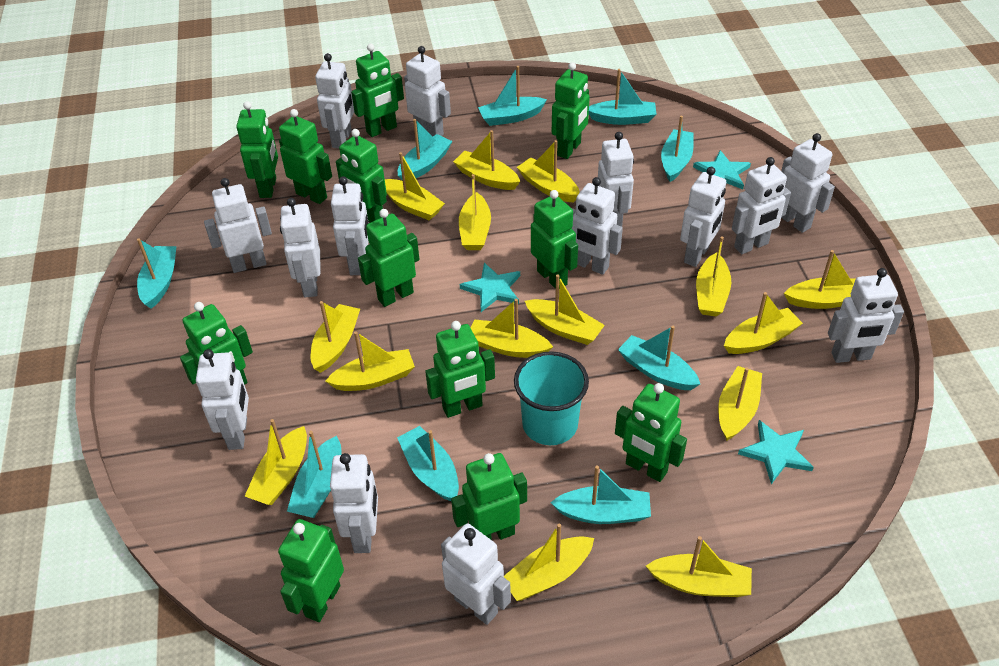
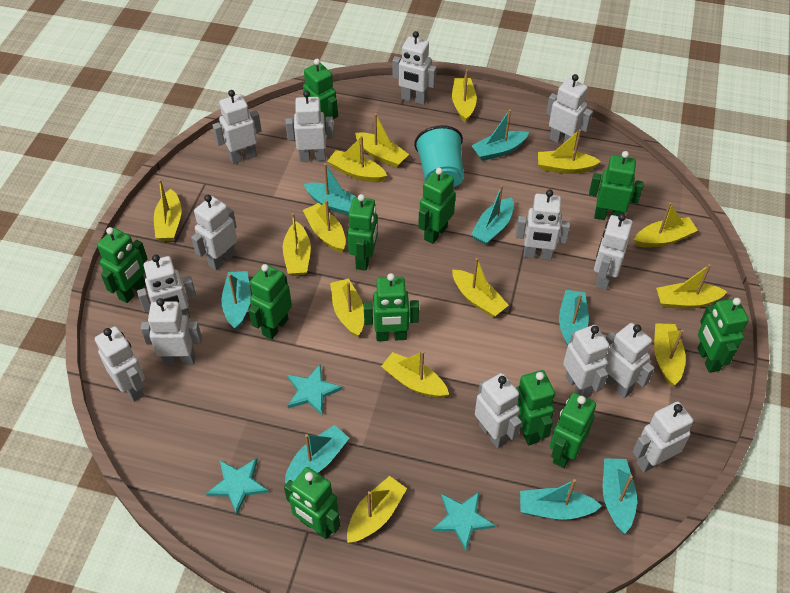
green robot: [180,302,253,385] [236,101,278,198] [278,519,344,622] [279,109,332,204] [336,129,387,223] [351,44,404,137] [358,209,419,307] [425,321,495,418] [451,453,527,540] [531,190,578,289] [552,62,590,159] [615,383,687,482] = 12 -> [97,227,148,303] [249,264,292,340] [284,467,340,539] [303,59,338,131] [348,194,378,271] [364,273,419,341] [418,168,456,244] [516,370,555,445] [550,393,596,468] [589,151,644,220] [698,298,749,373] = 11
turquoise boat: [137,238,177,309] [287,431,341,518] [397,426,459,501] [398,119,452,181] [478,66,547,126] [550,465,651,524] [589,69,656,125] [618,326,700,390] [661,116,693,182] = 9 -> [221,271,251,330] [285,425,349,483] [304,163,356,216] [471,185,514,245] [472,109,529,161] [520,479,602,520] [559,290,589,346] [603,458,637,534] = 8
yellow boat: [245,419,307,505] [311,301,360,373] [325,331,415,391] [385,152,445,220] [453,130,520,190] [459,174,491,250] [471,299,553,358] [504,523,594,601] [517,140,580,203] [525,274,605,345] [646,536,752,597] [696,237,731,316] [718,366,762,441] [724,292,803,354] [784,250,855,309] = 15 -> [154,179,182,241] [283,213,311,276] [303,200,346,253] [328,136,387,182] [330,278,364,337] [347,476,407,543] [355,113,409,168] [381,351,449,398] [452,69,477,123] [452,258,509,317] [538,129,601,174] [634,202,698,247] [654,323,686,386] [656,264,727,309] = 14

